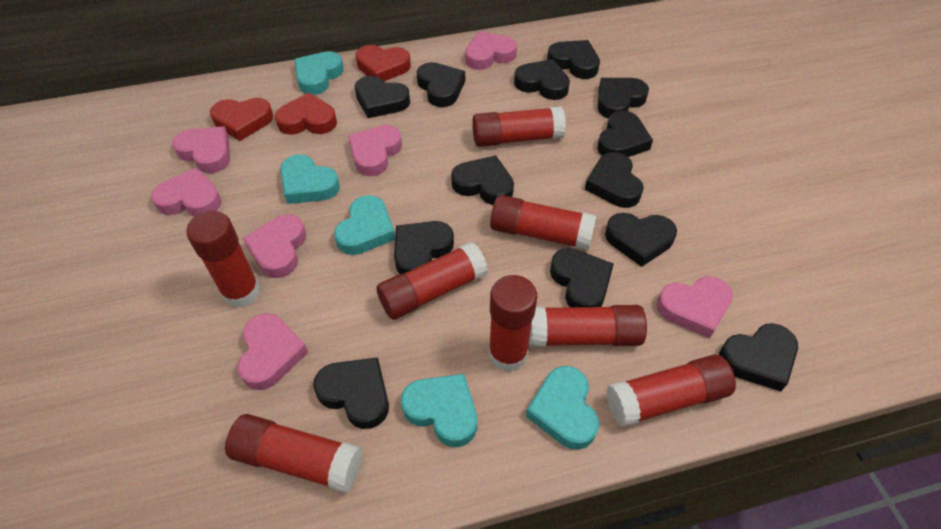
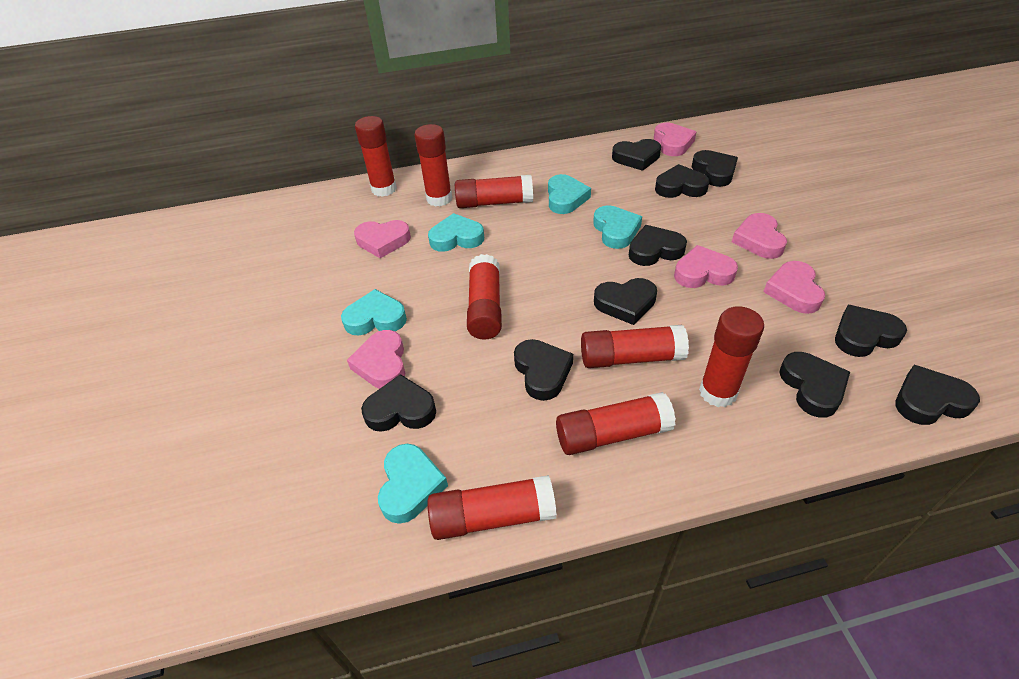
black heart: [313,357,389,429] [355,76,410,118] [394,221,454,274] [417,62,465,107] [451,155,514,205] [514,59,570,100] [547,40,600,79] [550,248,614,307] [585,152,644,208] [597,110,653,157] [598,78,649,119] [605,213,677,267] [719,323,798,391] = 13 -> [361,374,436,432] [514,339,573,401] [594,278,657,325] [612,139,661,171] [629,225,687,266] [655,164,709,198] [692,150,738,187] [779,352,850,418] [835,305,907,357] [896,365,980,425] = 10
pink heart: [151,168,222,217] [172,127,230,173] [237,313,308,390] [243,214,306,278] [348,125,402,176] [465,31,517,70] [657,276,733,338] = 7 -> [347,330,405,389] [354,220,411,258] [654,123,696,156] [674,245,738,288] [732,213,787,259] [763,261,825,314] = 6
red heart: [210,98,273,141] [275,92,337,135] [356,45,411,81] = 3 -> none = 0

